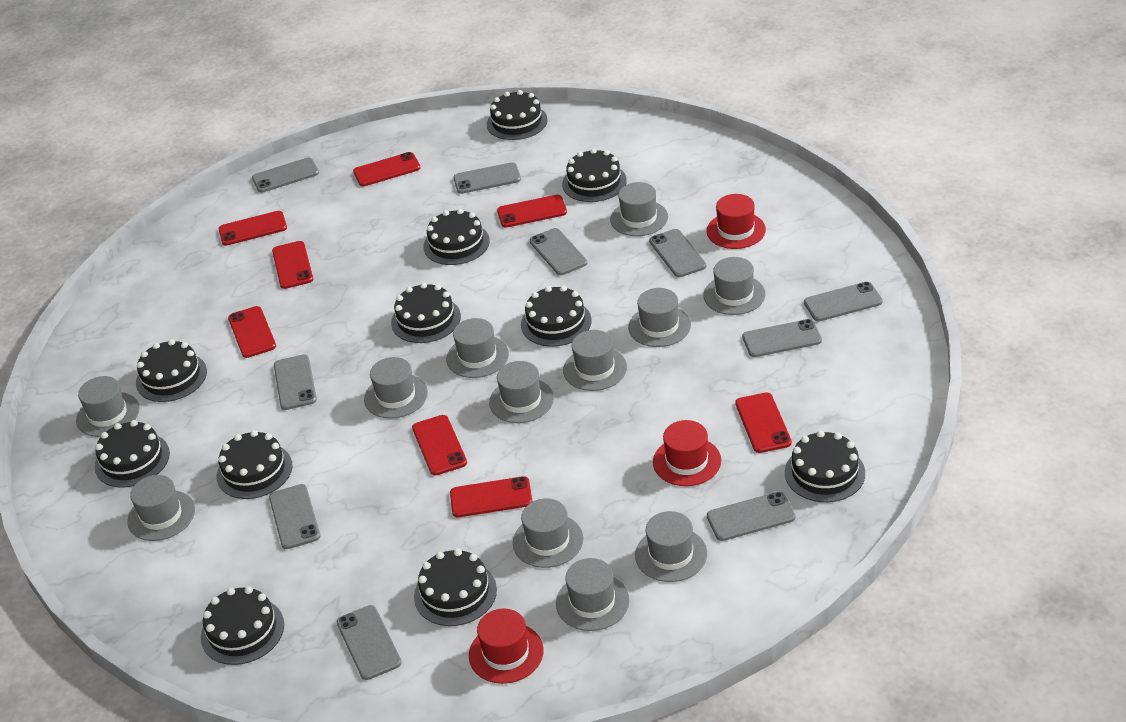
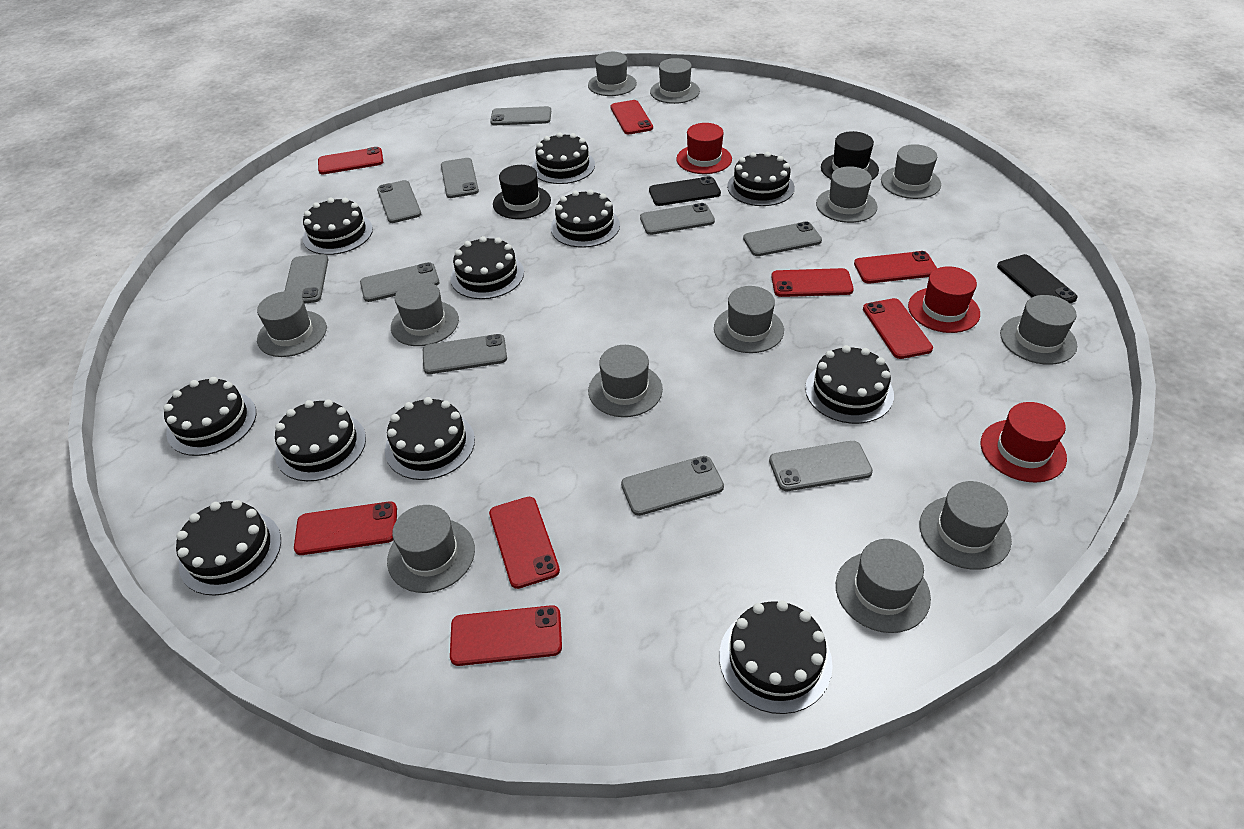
black hat: none = 0 -> [493,165,551,219] [821,131,879,180] = 2
black phone: none = 0 -> [649,176,721,206] [997,254,1078,303] = 2

